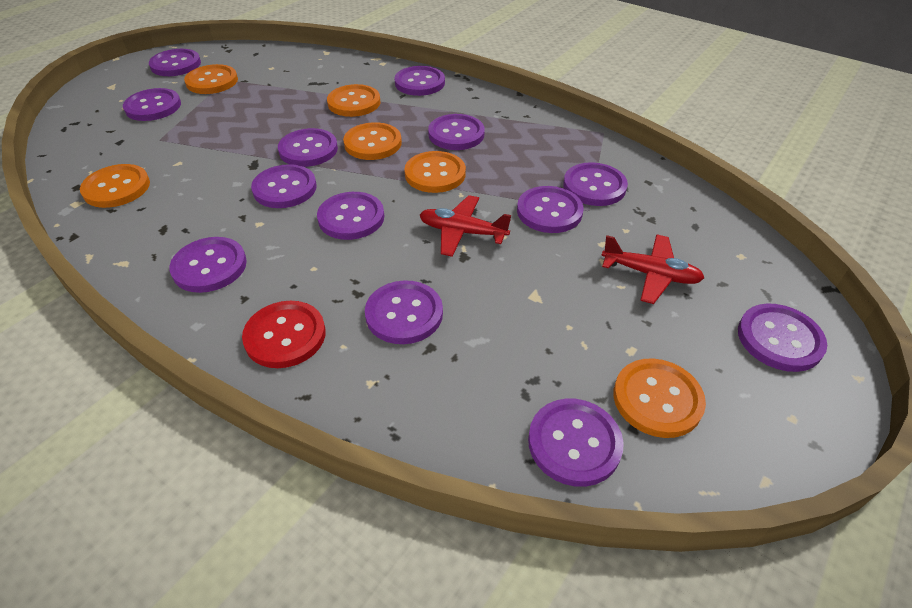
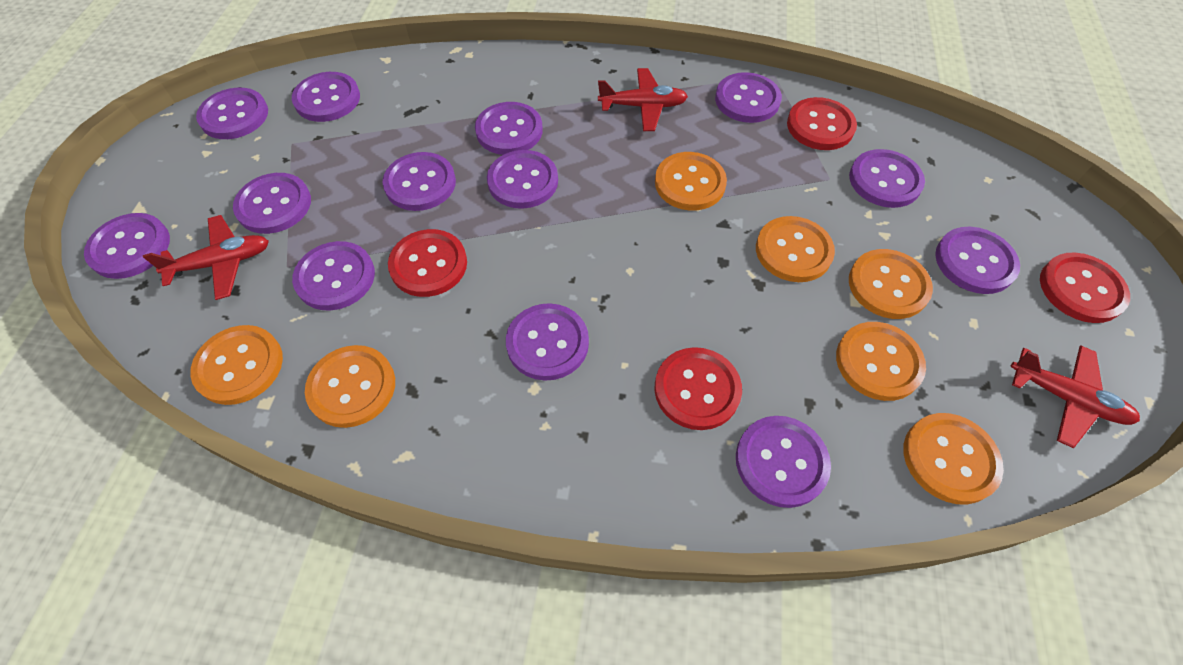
orange button: [80,164,150,208] [184,64,238,94] [327,84,380,117] [343,122,402,160] [404,151,466,193] [613,358,706,438] = 6 -> [190,325,283,405] [305,345,395,428] [655,152,727,211] [756,216,835,282] [836,322,926,401] [849,249,933,319] [903,413,1004,504] = 7
red button: [242,301,326,368] = 1 -> [388,229,467,297] [654,347,742,430] [787,97,857,150] [1040,253,1130,323] = 4
red plane: [420,195,511,257] [602,234,704,304] = 2 -> [143,215,269,300] [598,68,688,131] [1011,346,1140,448] = 3

